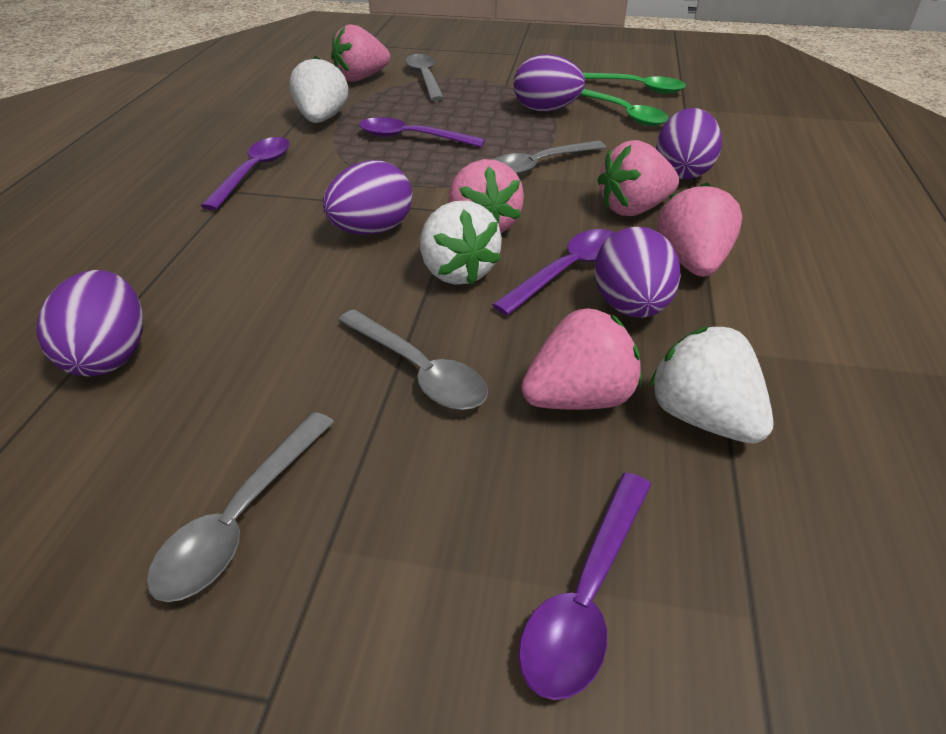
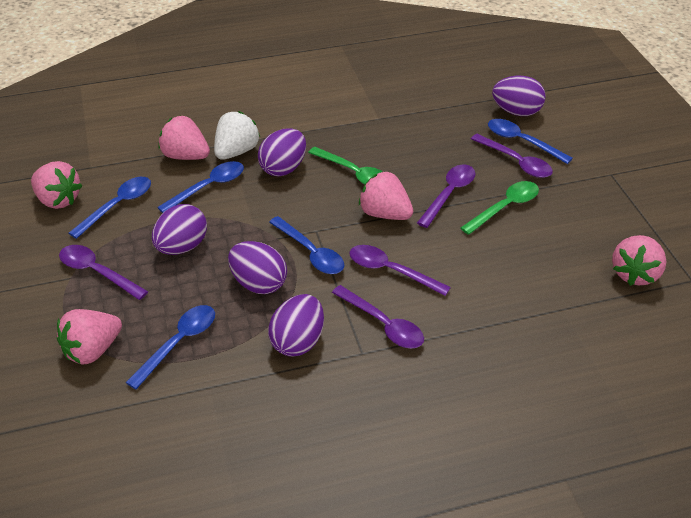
blue spoon: none = 0 -> [69,177,151,239] [125,305,215,389] [157,161,244,213] [269,216,344,274] [488,119,573,164] = 5
grey spoon: [147,412,334,602] [338,309,488,410] [405,54,444,101] [493,140,606,176] = 4 -> none = 0
purple spoon: [201,137,290,210] [359,117,485,147] [492,229,615,315] [518,472,651,700] = 4 -> [59,245,148,300] [332,285,424,349] [349,245,451,296] [417,165,476,228] [471,134,553,178] = 5
white strawberry: [289,56,348,123] [420,201,502,285] [649,326,774,444] = 3 -> [214,111,260,159] = 1

